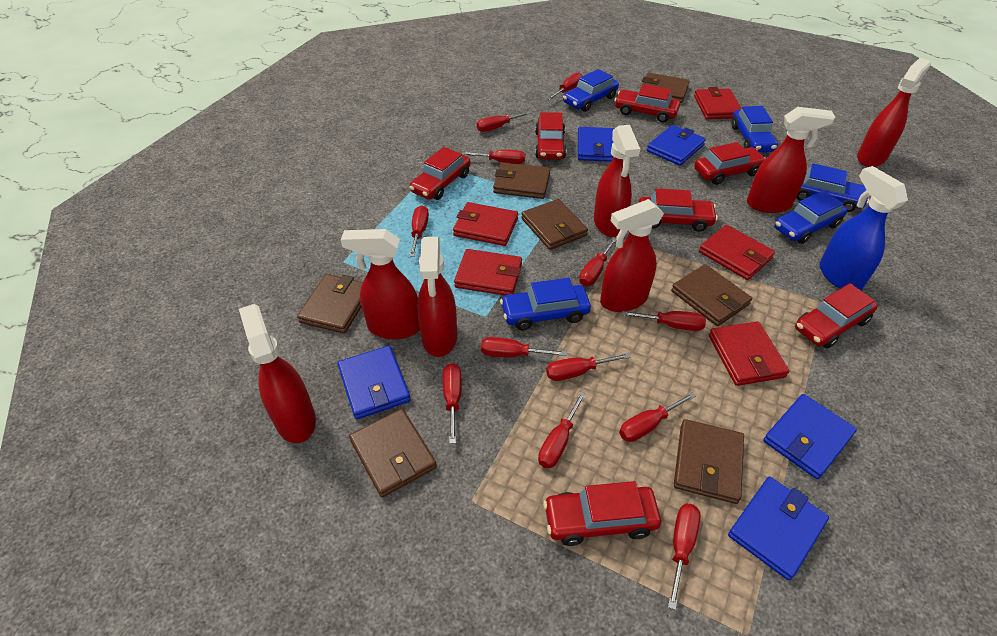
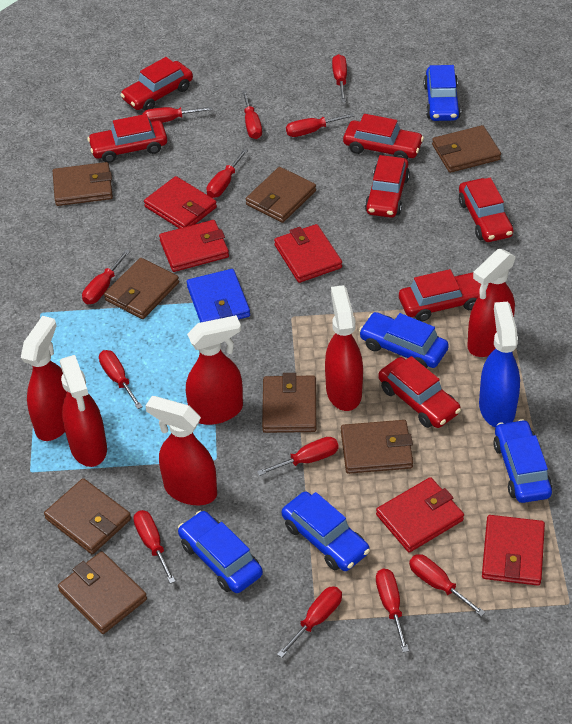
blue wallet: [338,346,411,419] [578,127,615,162] [647,125,706,166] [728,477,829,580] [763,394,857,479] = 5 -> [187,269,250,323] = 1
brown wallet: [297,274,363,334] [349,409,437,497] [493,162,550,199] [521,199,588,250] [640,73,690,103] [671,264,752,326] [674,419,744,504] = 7 -> [44,478,131,554] [53,162,113,206] [58,551,147,634] [104,258,179,319] [246,167,316,223] [262,373,316,433] [341,420,413,474] [432,125,501,173] = 8
red spray bottle: [239,304,316,443] [341,229,420,340] [417,237,457,357] [594,125,640,237] [600,199,664,312] [747,107,835,213] [857,58,931,167] = 7 -> [21,316,67,441] [60,355,107,467] [145,396,217,505] [186,315,243,425] [325,285,363,411] [467,249,516,357] = 6

